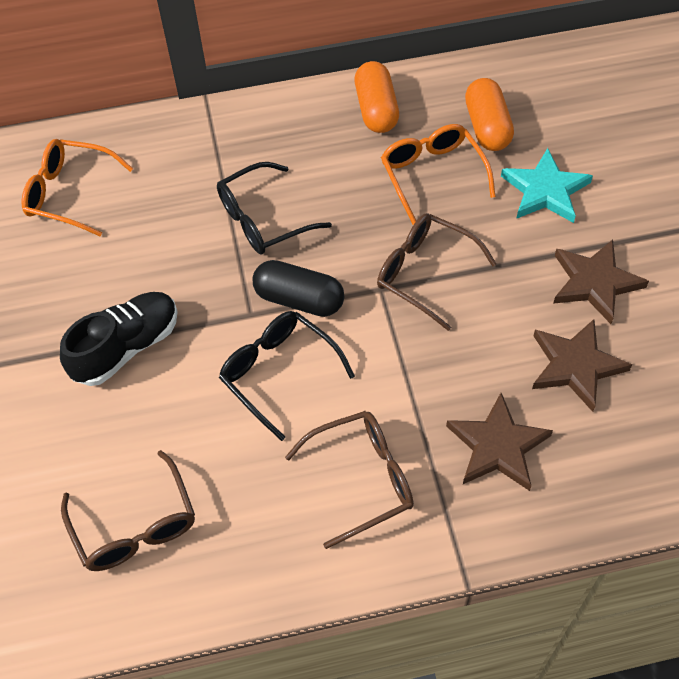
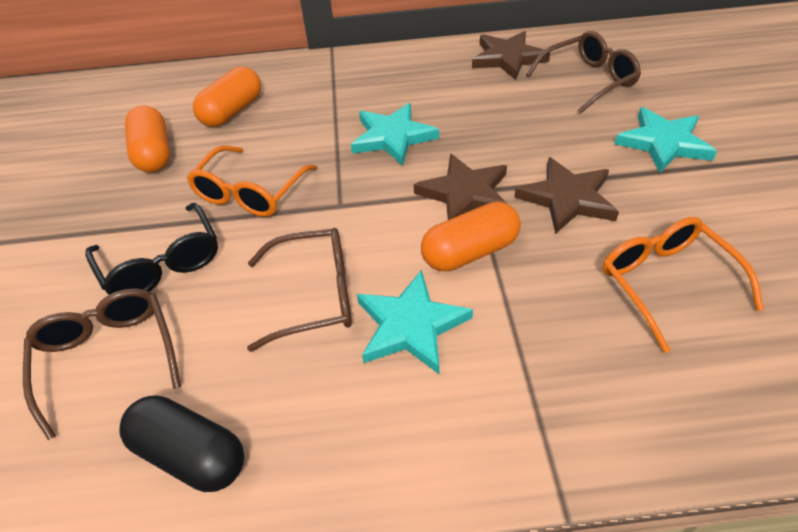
black glasses: [217,162,332,254] [219,311,355,441] = 2 -> [85,203,218,295] = 1
black shoe: [60,292,178,386] = 1 -> none = 0
orange capsule: [355,61,399,133] [465,78,514,151] = 2 -> [125,105,170,173] [193,67,261,127] [421,202,521,271] = 3
turquoise star: [501,148,593,223] = 1 -> [351,103,439,166] [357,270,473,374] [614,107,717,173] = 3

